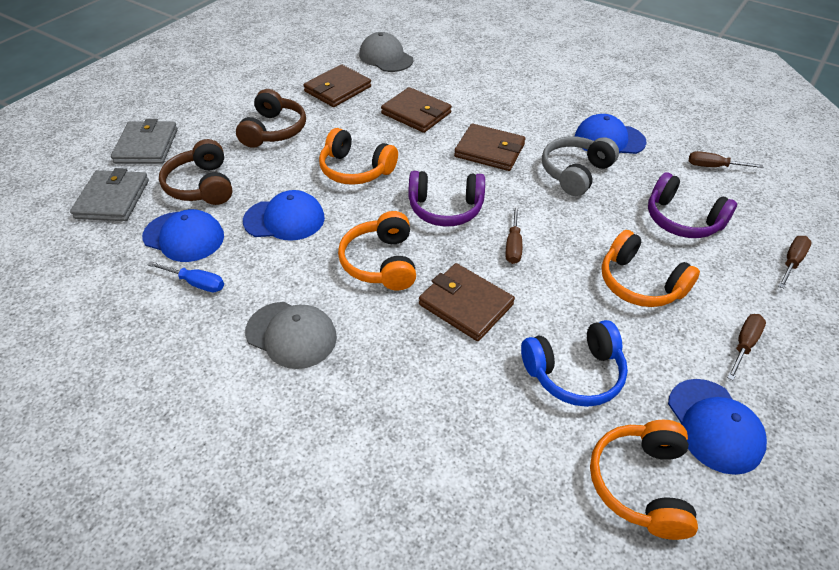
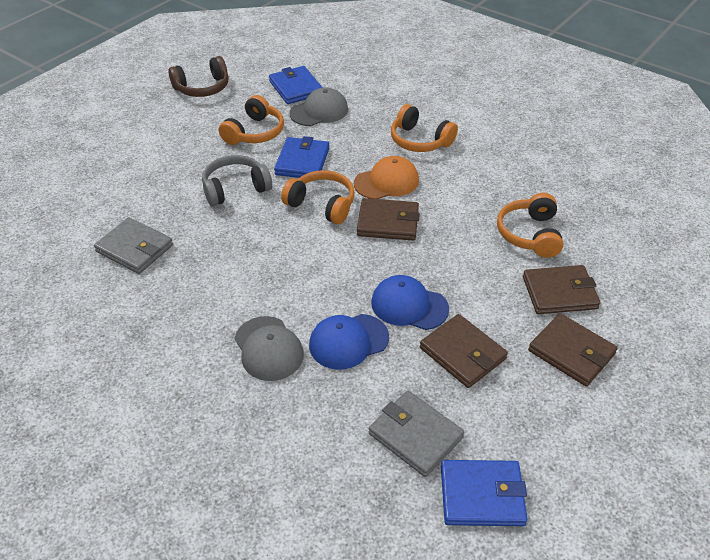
blue cap: [142,209,224,262] [243,190,325,241] [575,114,646,154] [668,379,767,475] = 4 -> [309,314,389,370] [371,275,449,330] = 2
blue headphones: [521,320,628,407] = 1 -> none = 0
blue screwdriver: [148,261,224,292] = 1 -> none = 0
blue wallet: none = 0 -> [269,66,323,104] [274,136,329,178] [441,460,527,526] = 3
brown headphones: [159,139,233,205] [236,89,306,148] = 2 -> [168,56,229,97] = 1
brown screwdriver: [506,206,522,264] [689,151,764,168] [727,314,766,381] [778,236,812,289] = 4 -> none = 0
orange cap: none = 0 -> [354,156,419,199] = 1
purple headphones: [409,171,485,227] [648,172,737,238] = 2 -> none = 0

